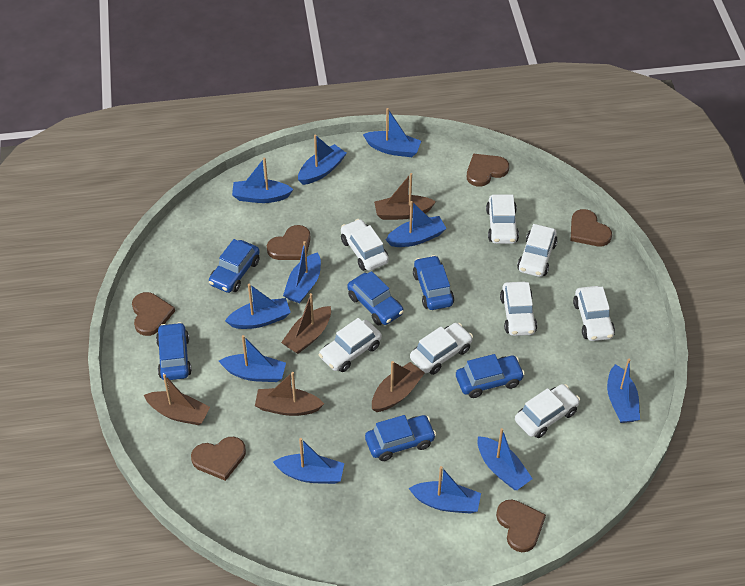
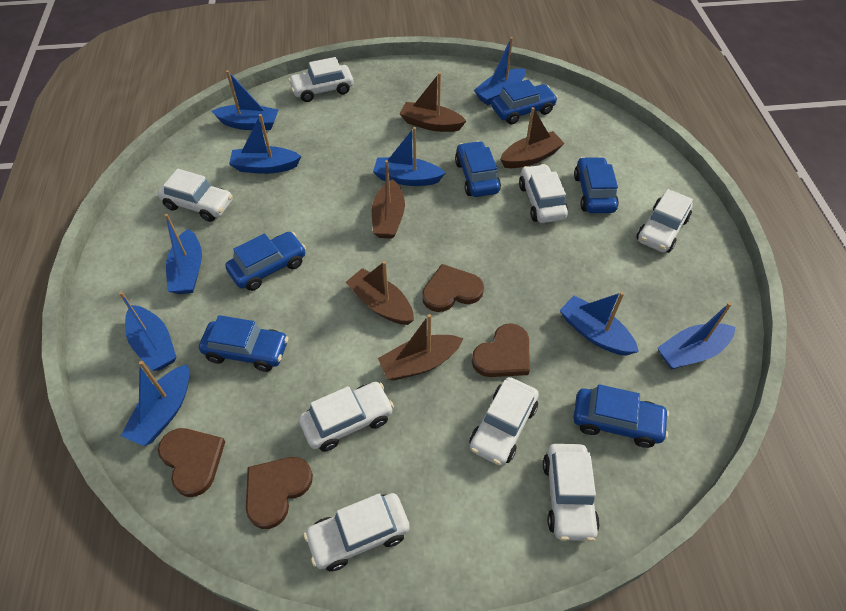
blue boat: [219,335,286,382] [225,284,291,329] [232,158,294,203] [273,438,344,484] [283,241,321,303] [298,135,347,185] [363,108,421,157] [386,201,447,247] [409,466,481,513] [478,428,533,490] [607,359,640,423] = 11 -> [119,291,177,371] [121,361,189,446] [165,214,202,294] [212,70,278,130] [229,114,301,174] [373,127,445,186] [474,37,526,105] [560,292,639,355] [657,302,735,369] = 9
brown heart: [132,292,175,336] [191,437,246,481] [267,225,311,260] [467,154,509,187] [496,499,546,552] [570,209,612,246] = 6 -> [158,428,226,497] [246,457,313,529] [422,264,484,312] [472,323,530,377] = 4

